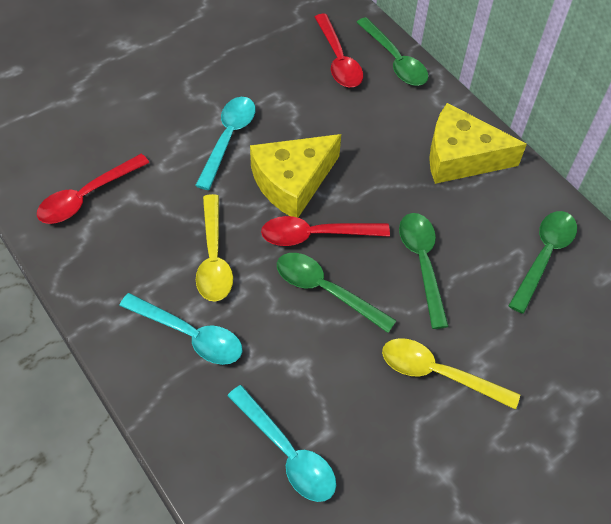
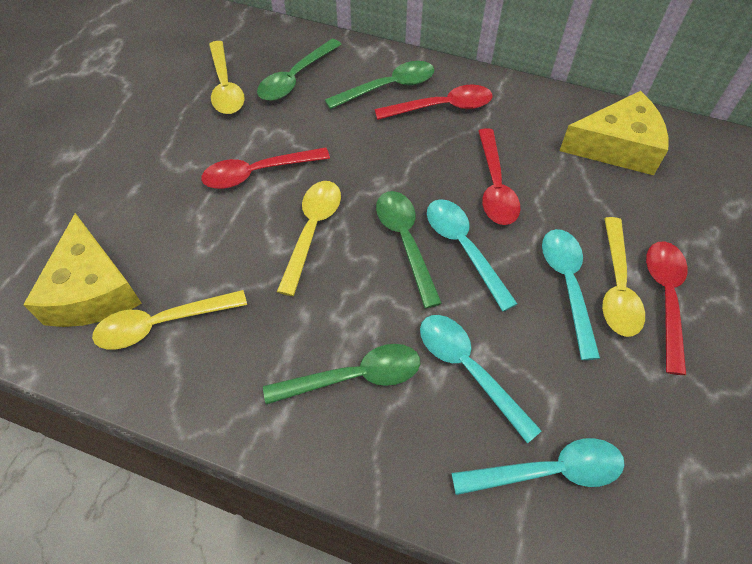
red spoon: [37,154,150,224] [261,216,390,246] [315,14,363,87] = 3 -> [201,147,330,189] [375,84,493,120] [478,128,520,225] [646,241,688,375] = 4
turquoise spoon: [119,293,243,365] [195,97,256,190] [227,385,336,502] = 3 -> [420,315,542,444] [427,199,518,312] [451,438,625,495] [542,229,600,360] = 4
yellow spoon: [196,194,233,302] [382,338,520,410] = 2 -> [92,290,247,350] [209,41,245,114] [277,181,341,296] [602,217,645,337] = 4

